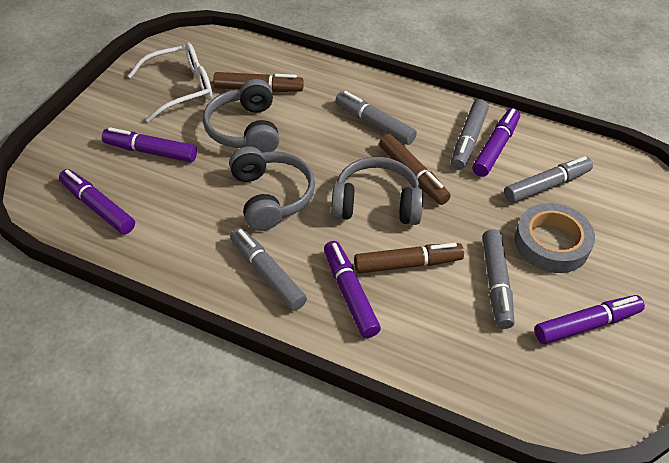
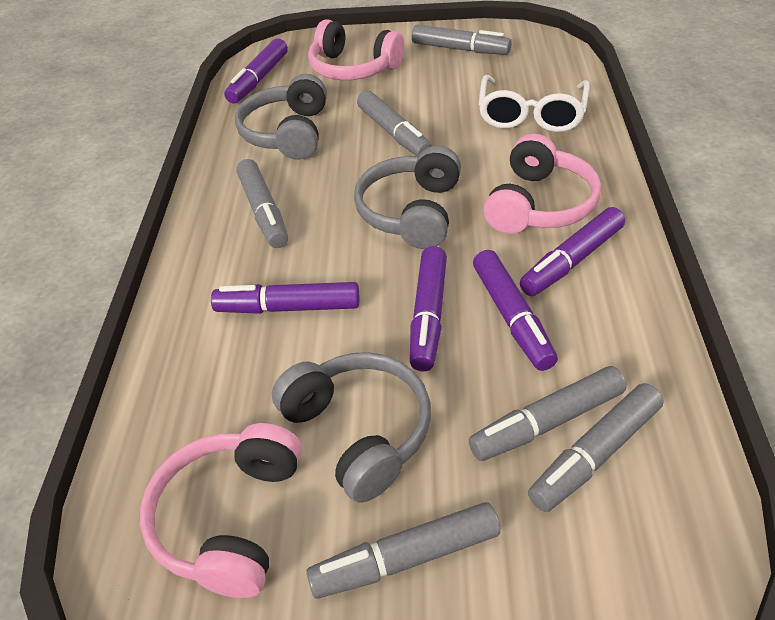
brown marker: [213,72,304,92] [354,243,464,274] [379,134,451,205] = 3 -> none = 0
grey marker: [230,228,307,311] [335,91,417,145] [451,99,489,170] [482,229,514,329] [504,156,593,203] = 5 -> [236,159,288,248] [306,502,501,599] [357,90,432,156] [412,25,512,55] [469,366,626,461] [528,383,664,512] = 6
grey tape: [515,203,595,273] = 1 -> none = 0
pink headphones: none = 0 -> [140,423,302,598] [308,19,404,80] [484,134,601,234] = 3

